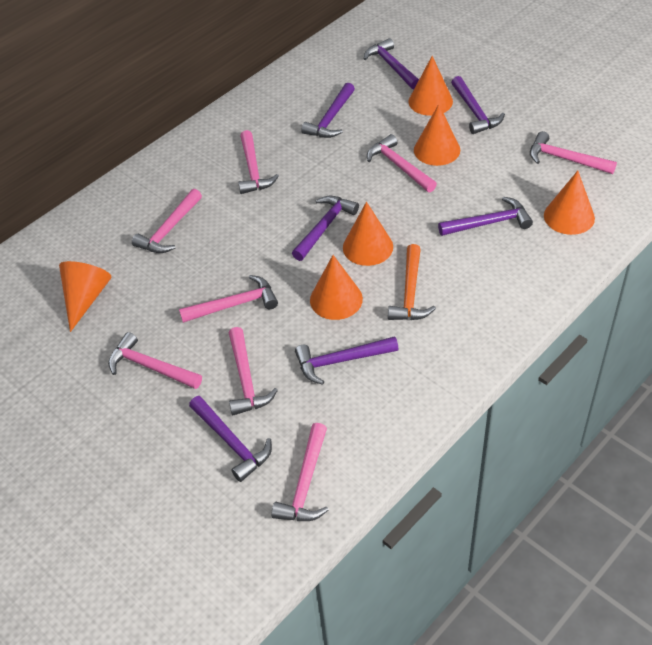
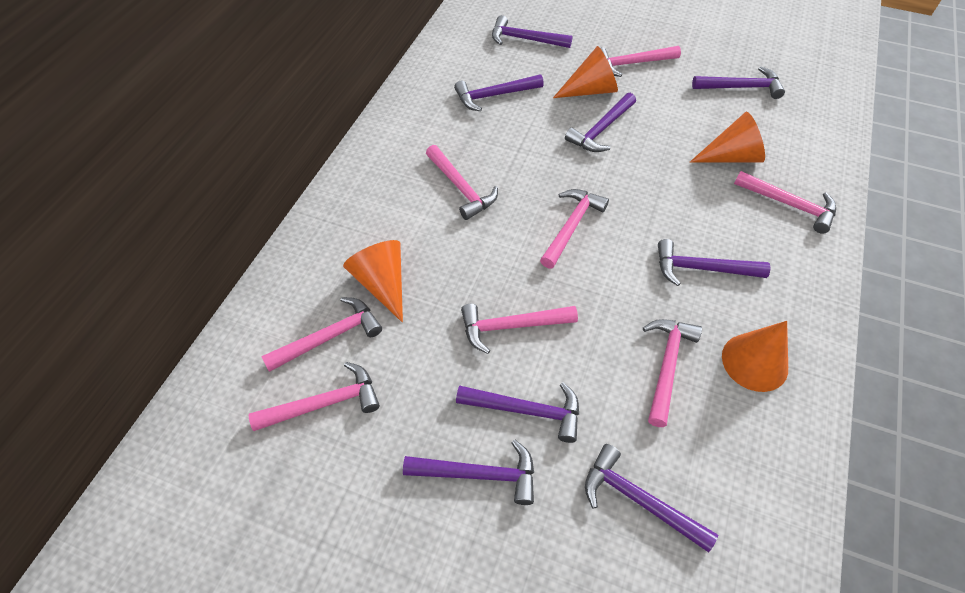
orange cone: [59,261,111,332] [310,255,363,320] [343,202,393,266] [408,56,453,116] [414,104,460,166] [544,170,595,235] = 6 -> [343,240,403,323] [553,46,618,98] [690,112,765,163] [722,321,788,392] = 4
orange hammer: [388,244,436,320] = 1 -> none = 0
purple hammer: [189,396,272,482] [292,196,359,261] [295,336,399,385] [301,83,355,138] [364,38,419,89] [438,197,533,236] [451,76,505,134] = 7 -> [403,440,534,505] [454,74,544,111] [456,382,579,443] [492,15,573,48] [565,93,636,152] [585,444,718,552] [658,239,771,286] [692,67,785,99] = 8

